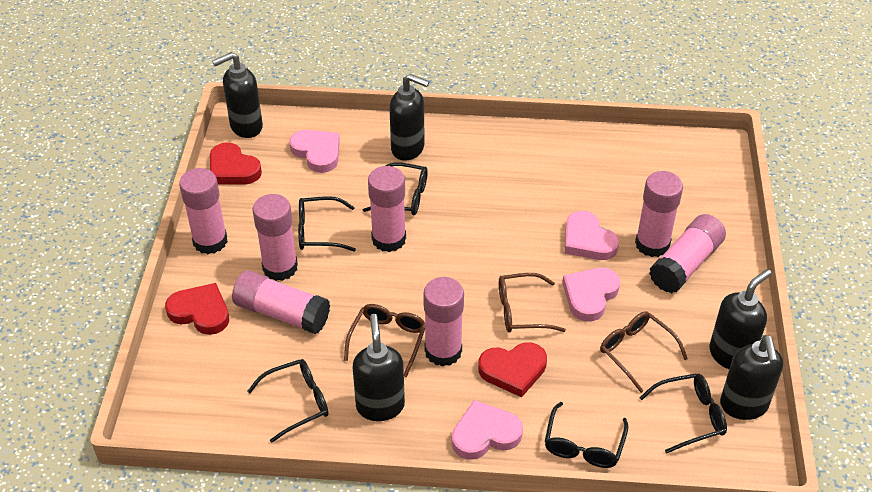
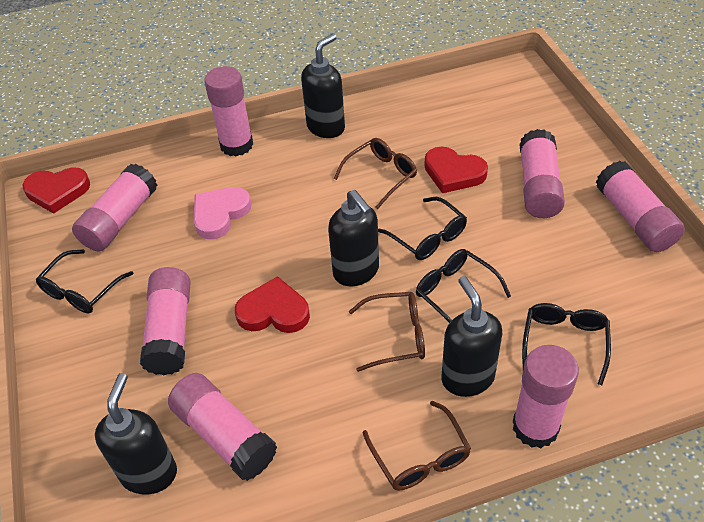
black glasses: [247,359,329,443] [298,196,356,251] [363,162,428,215] [545,402,628,468] [639,373,727,454] = 5 -> [36,250,134,313] [378,197,467,260] [416,249,511,323] [522,303,611,385] = 4
black soap dispenser: [212,52,263,138] [353,314,405,421] [389,74,429,161] [709,269,772,369] [720,335,783,420] = 5 -> [95,373,177,495] [301,33,345,138] [328,190,379,286] [442,276,502,397] = 4
pink heart: [289,130,340,173] [452,400,523,460] [563,268,620,321] [564,211,619,260] = 4 -> [194,187,251,239] = 1

